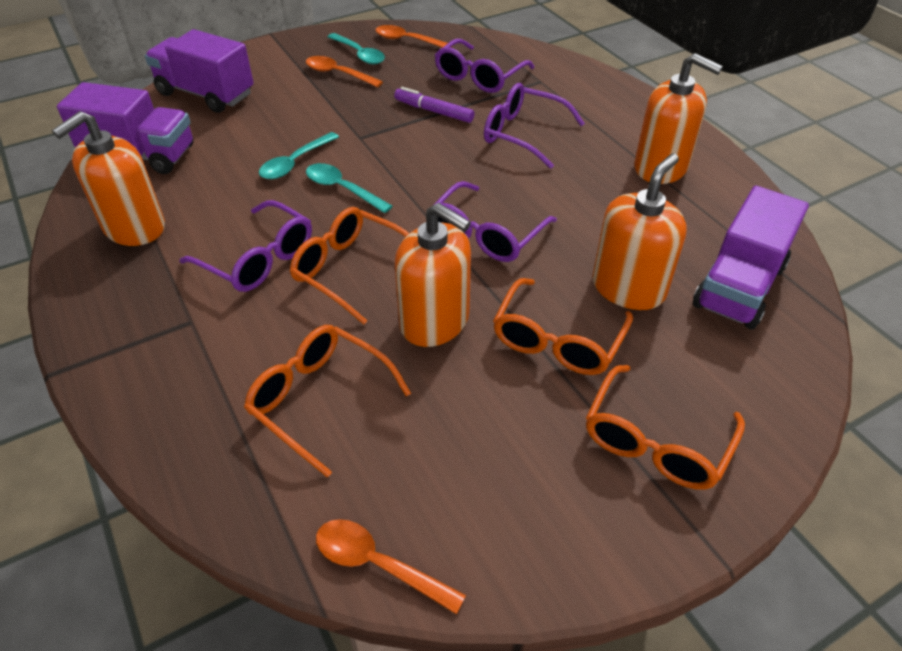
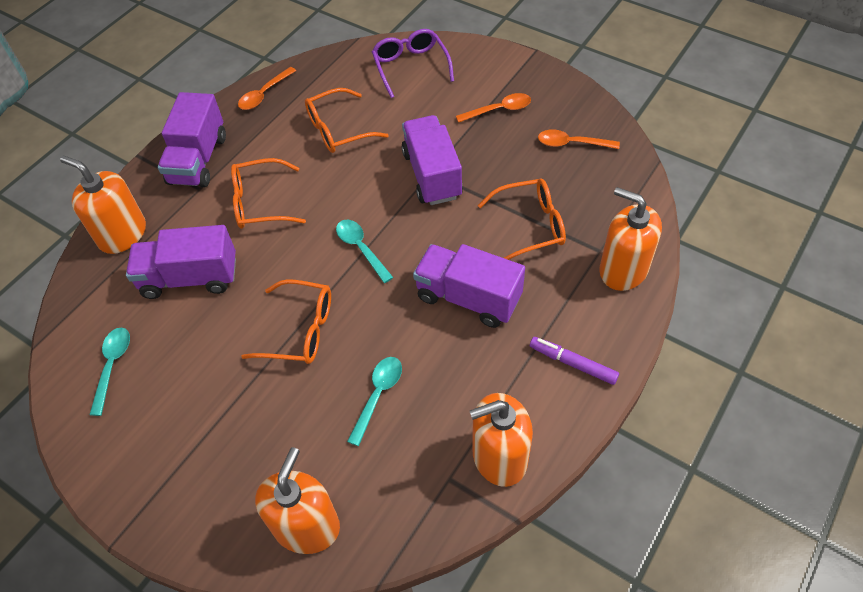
purple glasses: [179,200,312,292] [434,181,557,262] [435,39,534,93] [484,83,585,169] = 4 -> [372,29,454,98] = 1
purple truck: [57,82,193,174] [145,29,254,113] [693,186,809,329] = 3 -> [126,225,236,299] [158,92,226,187] [402,115,463,205] [413,244,525,328] = 4

